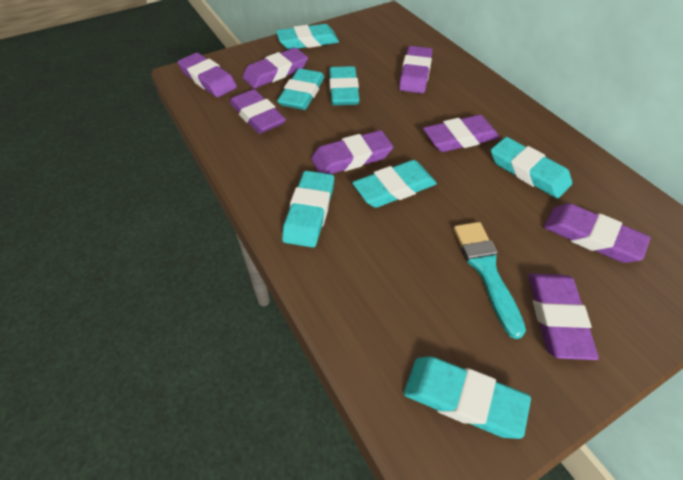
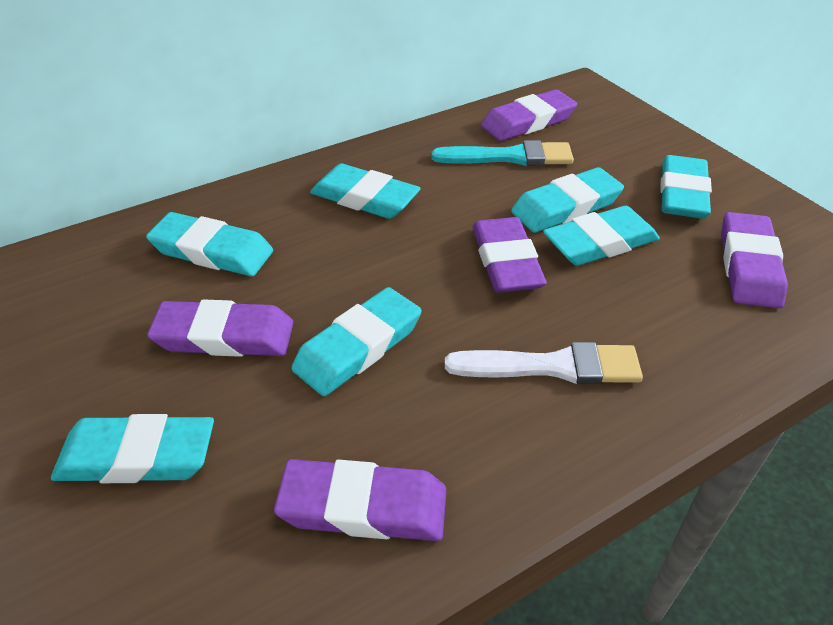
purple eraser: [178,53,237,97] [229,89,286,134] [242,48,308,88] [311,130,393,174] [399,46,432,93] [423,115,500,152] [528,274,599,360] [544,203,650,263] = 8 -> [147,299,293,357] [274,459,447,541] [472,217,547,293] [481,89,577,141] [721,212,788,308] = 5
white brush: none = 0 -> [445,342,643,384] = 1

